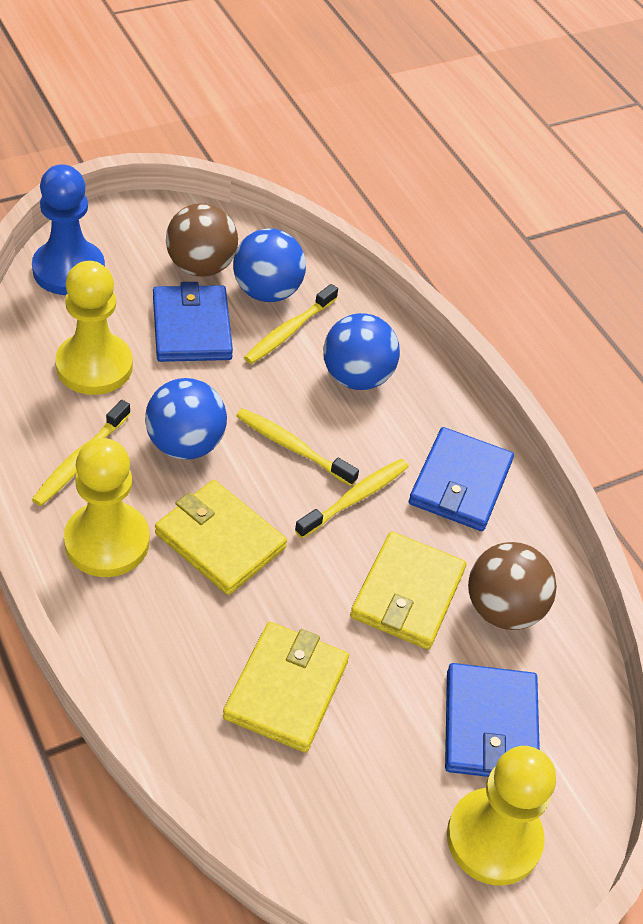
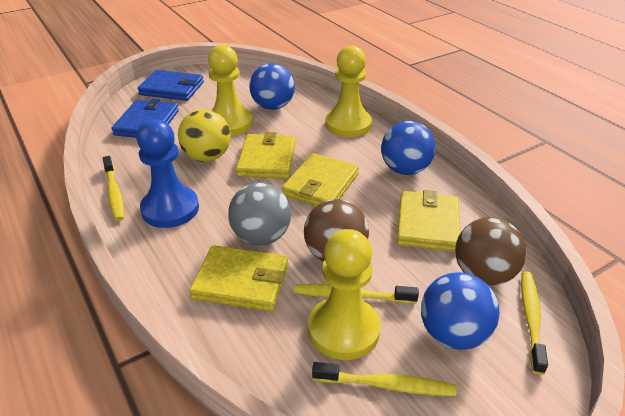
blue wallet: [153,282,233,362] [409,427,514,531] [445,663,540,777] = 3 -> [112,99,179,138] [137,70,204,101] = 2
grey ball: none = 0 -> [228,183,291,245] = 1
yellow ball: none = 0 -> [178,109,231,162] = 1
yellow wallet: [155,480,287,595] [223,622,349,753] [350,531,466,650] = 3 -> [189,245,289,312] [236,132,296,179] [282,153,359,206] [397,190,460,252] = 4

